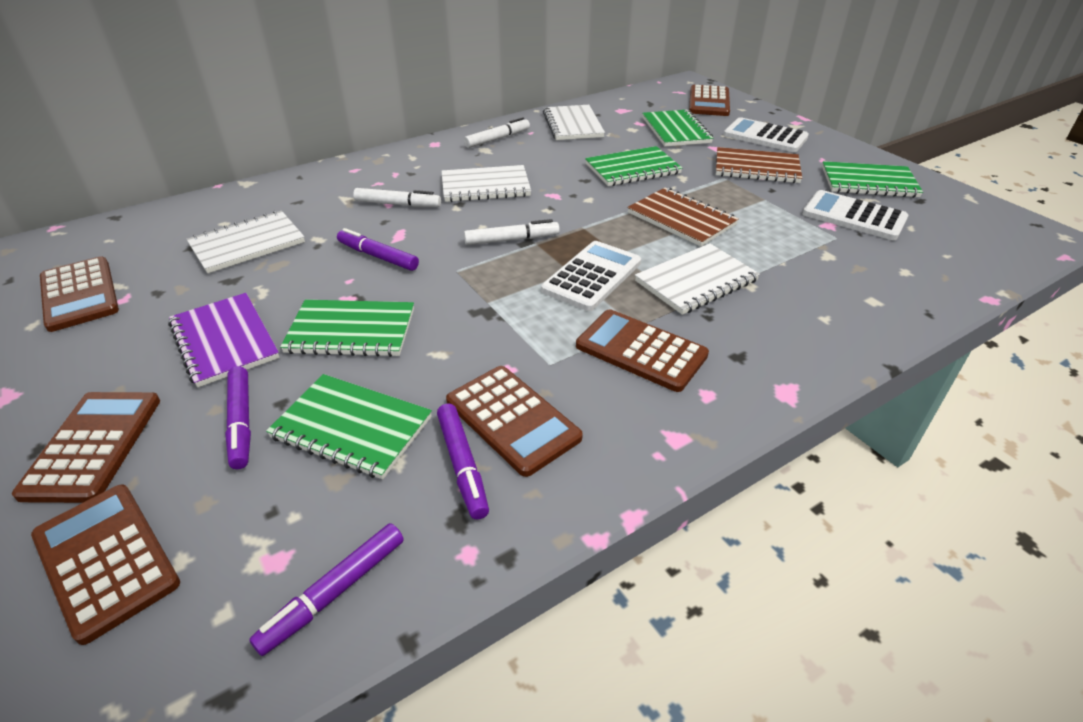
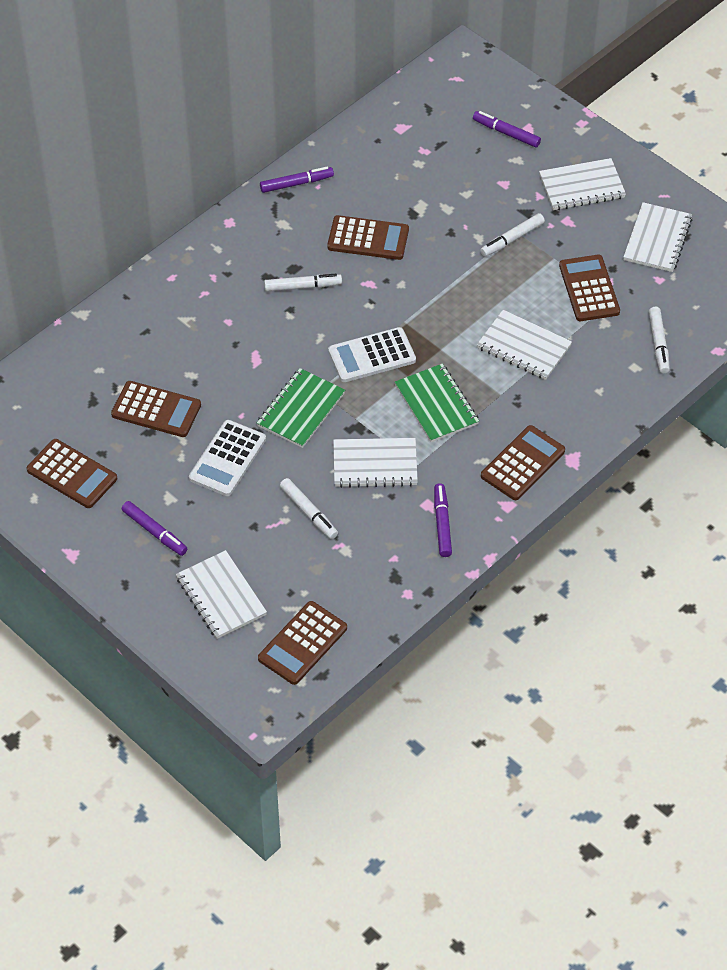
brown notebook: [628,187,739,246] [716,147,802,183] = 2 -> none = 0
green notebook: [266,374,432,479] [280,300,414,357] [585,146,682,186] [642,110,713,147] [822,161,923,198] = 5 -> [257,368,345,448] [395,364,479,442] = 2
purple notebook: [168,293,280,387] = 1 -> none = 0
white calculator: [541,241,641,311] [724,117,809,152] [803,190,909,240] = 3 -> [189,420,266,496] [328,327,416,382] = 2
white marker: [353,188,441,207] [464,117,530,148] [464,219,560,245] = 3 -> [264,274,342,292] [280,478,338,539] [480,213,545,257] [649,307,670,374] = 4
white notebook: [186,211,305,273] [441,165,531,202] [543,105,605,140] [635,243,760,315] = 4 -> [176,550,267,639] [333,438,418,488] [477,310,572,380] [539,158,626,210] [623,202,692,272] = 5

